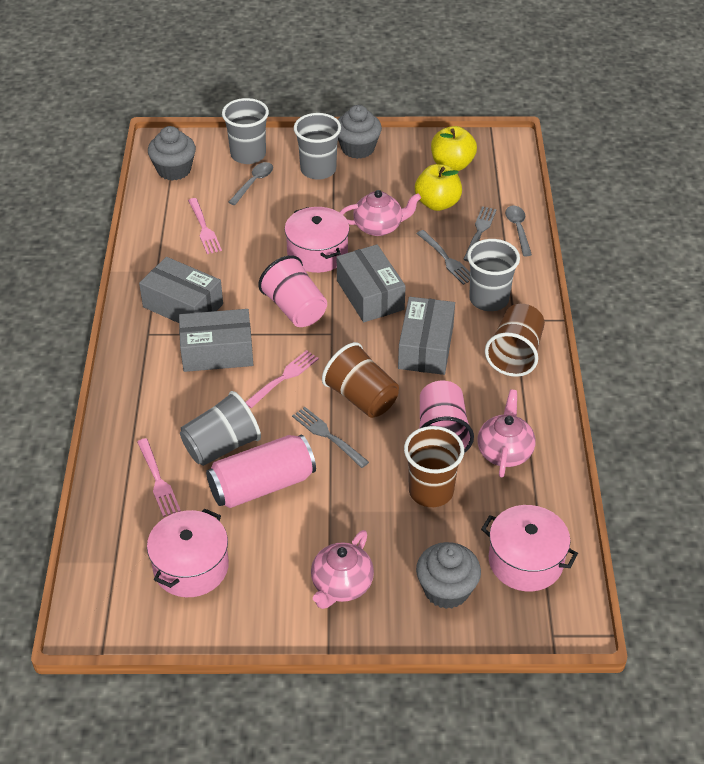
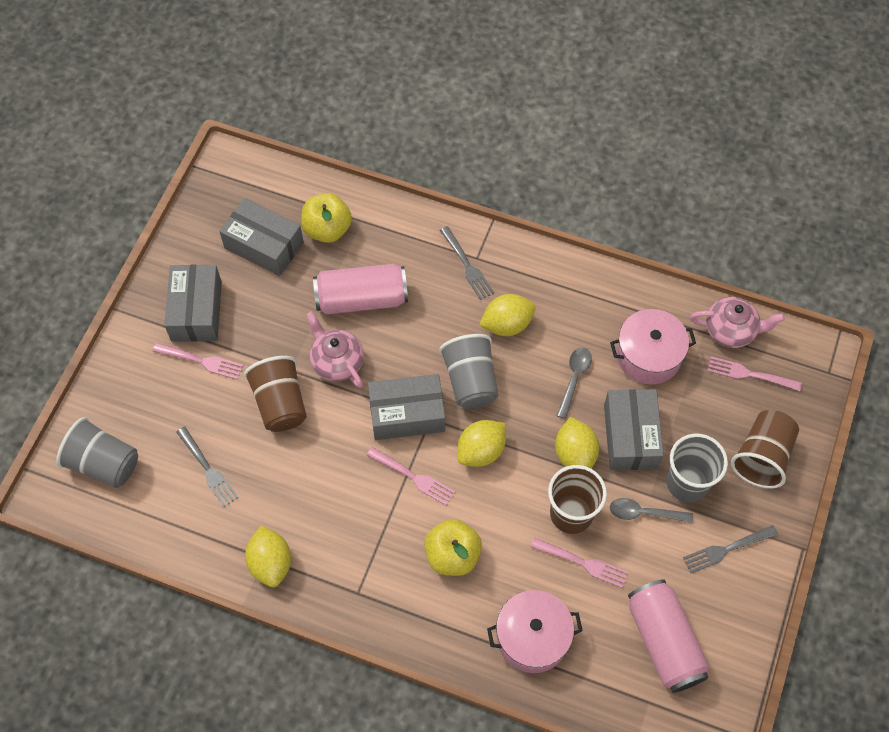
grey cup: [180,391,261,466] [222,98,269,164] [294,113,341,180] [467,239,520,311] = 4 -> [56,417,138,488] [439,334,498,409] [666,433,728,502] = 3
grey cupcake: [148,126,196,181] [338,105,382,159] [416,542,481,609] = 3 -> none = 0
pink can: [206,434,316,508] = 1 -> [313,264,408,315] [628,579,709,693] = 2
pink cup: [258,255,327,327] [419,381,474,453] = 2 -> none = 0
pink fork: [137,438,181,517] [188,198,222,254] [245,350,319,408] = 3 -> [153,343,244,380] [367,447,455,505] [531,537,628,588] [707,356,802,391] = 4
pink pot: [147,508,229,597] [284,207,350,273] [481,505,578,591] = 3 -> [487,590,583,673] [610,309,696,384] = 2
pink teapot: [311,530,374,609] [340,190,421,236] [478,390,535,477] = 3 -> [306,311,364,388] [690,297,785,348] = 2
yellow lemon: none = 0 -> [245,525,291,587] [457,420,506,467] [479,294,536,336] [555,417,599,468] = 4

